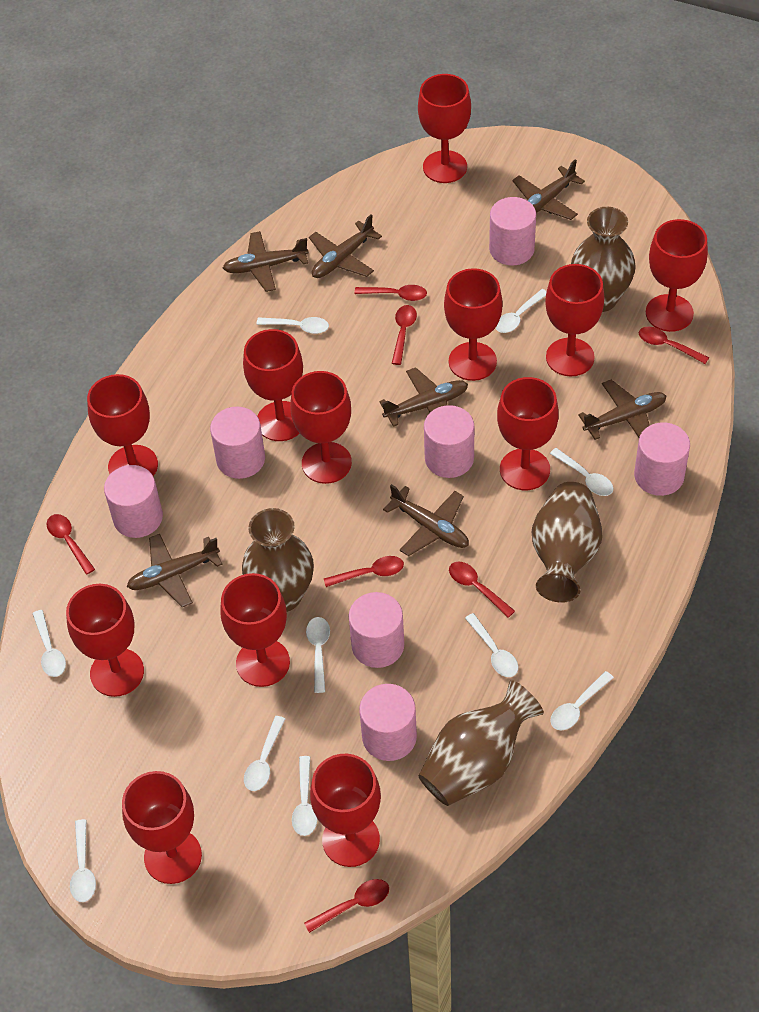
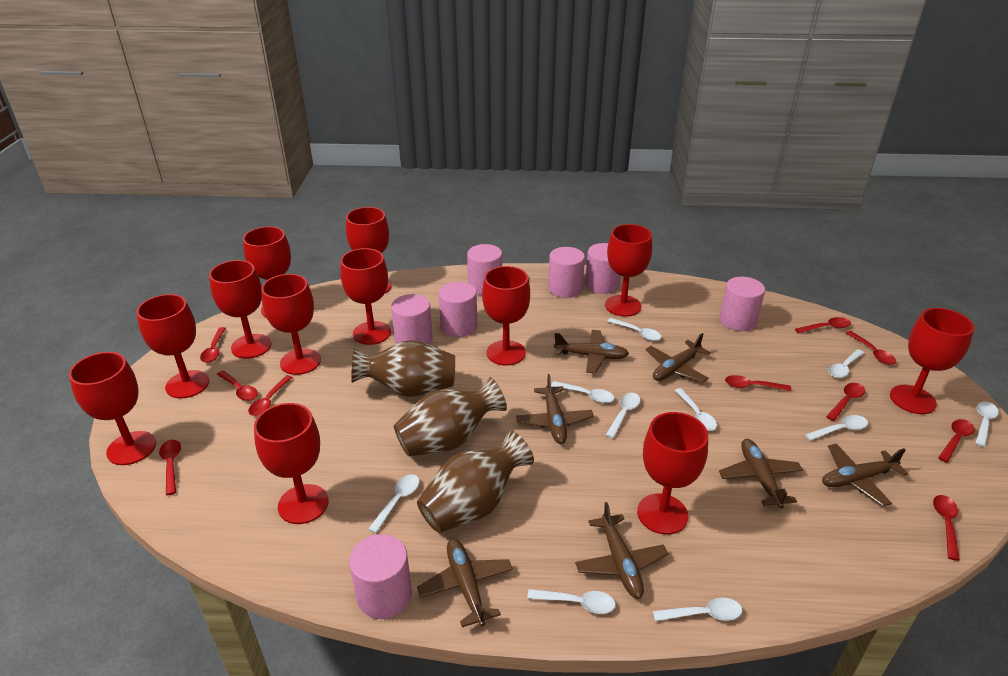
brown vase: [242,508,314,612] [419,680,544,806] [532,482,602,603] [571,207,636,312] = 4 -> [351,340,455,397] [394,377,507,456] [417,431,534,533] = 3
red spoon: [46,514,95,575] [304,879,389,933] [324,556,404,587] [354,285,427,301] [392,305,417,365] [449,562,515,618] [639,327,709,364] = 7 -> [159,440,181,495] [200,327,226,363] [217,371,258,401] [248,375,293,416] [725,375,792,391] [795,317,851,333] [826,383,865,421] [846,331,896,365] [933,495,960,561] [938,419,975,463] = 10

